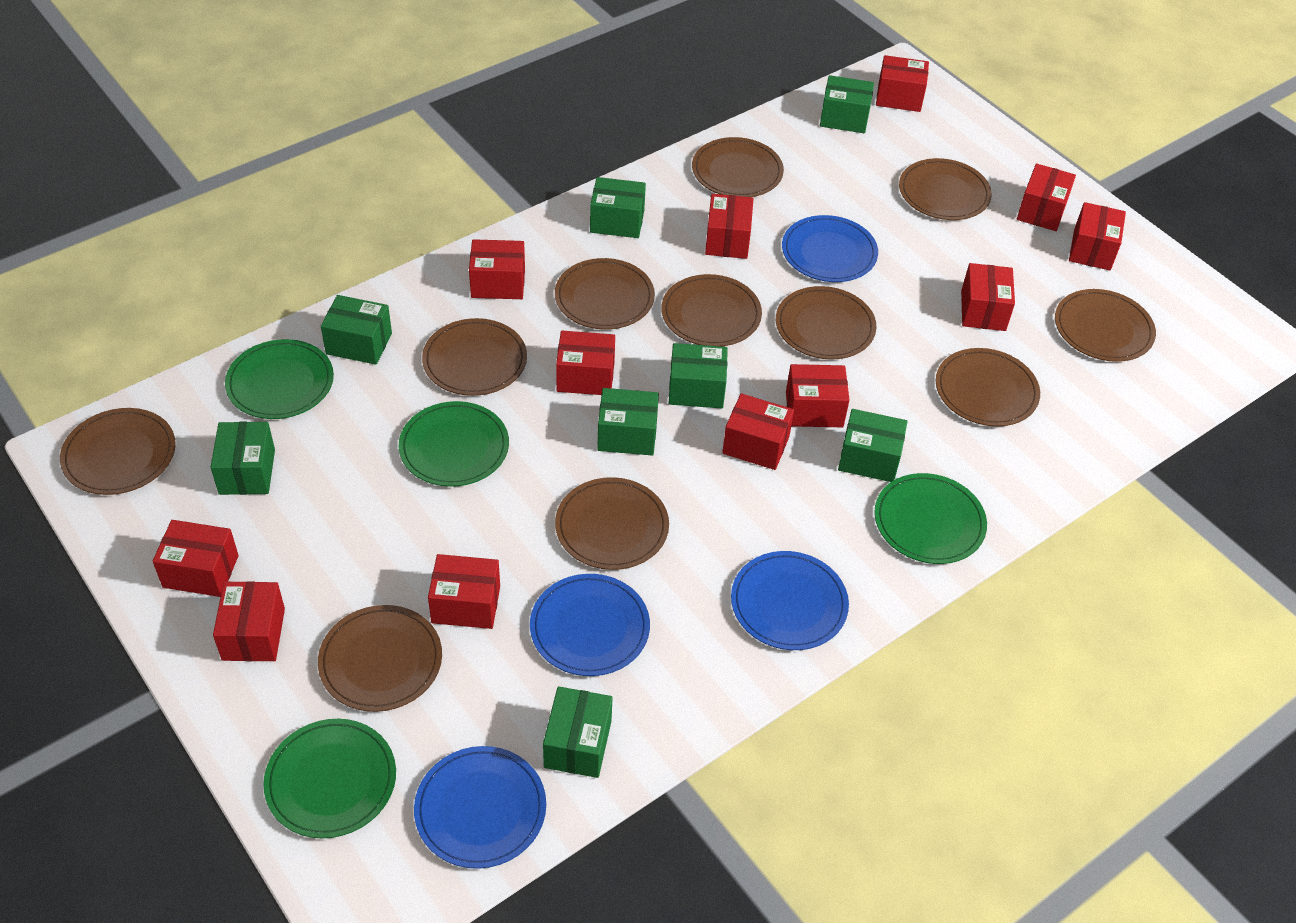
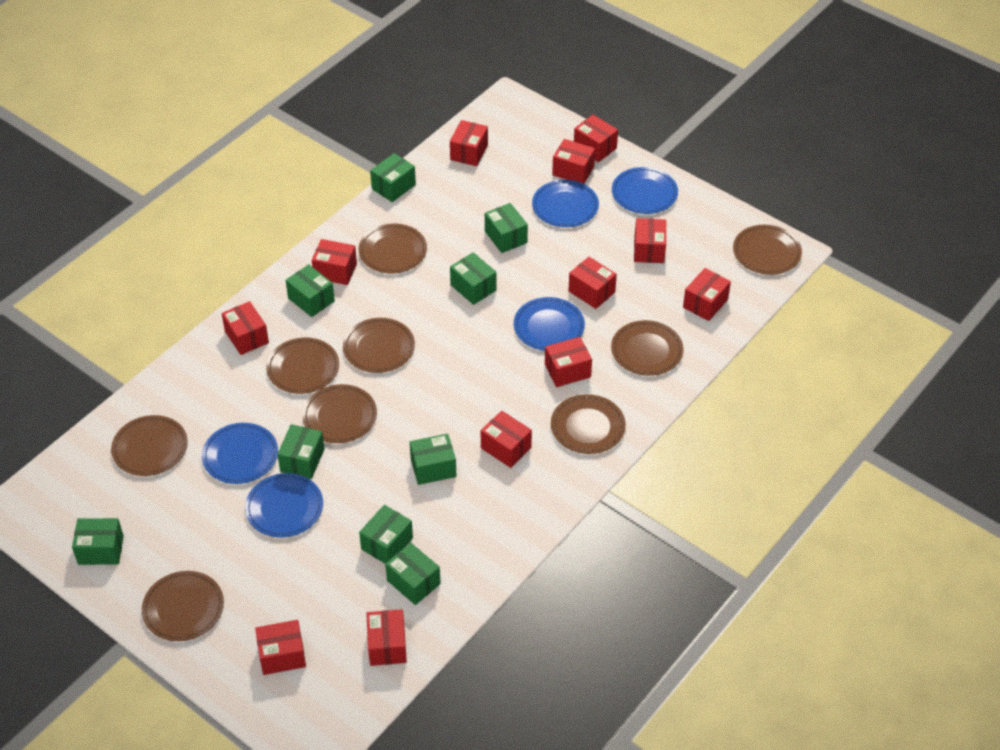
blue plate: [414,746,546,869] [530,574,650,676] [731,551,849,650] [782,215,878,282] = 4 -> [202,423,278,484] [245,473,323,538] [514,297,585,351] [532,180,599,227] [612,167,678,214] = 5
brown plate: [60,408,176,495] [318,605,442,712] [422,318,527,396] [555,258,655,330] [555,477,669,570] [661,274,762,347] [692,137,784,197] [776,286,876,360] [899,158,992,220] [936,348,1040,426] [1055,289,1156,362] = 11 -> [111,415,188,476] [142,571,224,641] [266,337,339,394] [302,384,377,443] [343,318,415,373] [358,224,427,274] [551,394,626,454] [611,320,683,376] [733,225,802,275] = 9
green box: [211,422,275,495] [321,295,392,365] [543,686,613,778] [590,177,646,238] [597,388,659,456] [668,343,728,408] [820,75,874,133] [838,409,908,482] = 8 -> [72,518,124,565] [277,424,325,479] [286,264,335,317] [359,505,413,564] [370,153,416,202] [385,543,441,605] [410,434,456,485] [450,252,497,305] [485,203,528,253] = 9
green plate: [225,339,334,419] [263,719,396,838] [399,401,509,487] [874,473,987,564] = 4 -> none = 0

